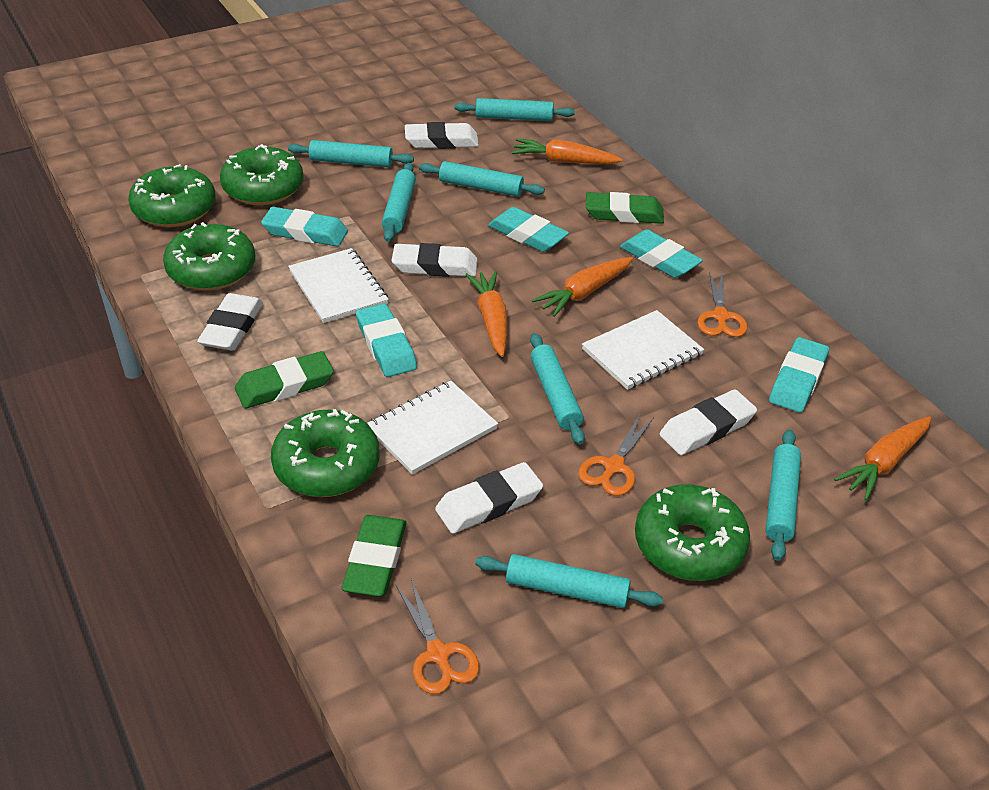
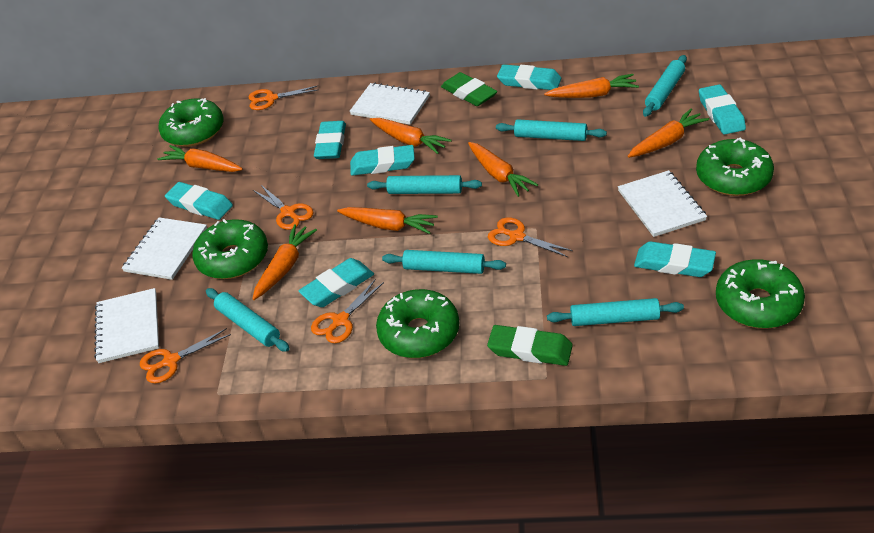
green eraser: [235,351,334,409] [342,515,407,597] [586,192,664,224] = 3 -> [441,72,497,106] [487,325,573,366] = 2
orange carrot: [465,271,507,357] [512,138,623,164] [532,257,633,317] [834,416,931,501] = 4 -> [158,145,243,172] [252,224,317,300] [337,207,438,234] [370,118,452,154] [468,142,538,197] [544,74,639,98] [628,109,709,158] = 7
orange scissors: [396,579,479,694] [578,413,654,496] [697,272,747,337] = 3 -> [140,328,231,383] [249,86,319,110] [253,185,314,230] [311,279,384,343] [488,217,573,257] = 5
turquoise eraser: [261,207,348,247] [356,304,417,377] [488,207,569,252] [620,229,703,278] [769,337,829,413] = 5 -> [165,182,233,220] [299,258,374,307] [314,121,346,159] [350,145,415,176] [497,64,561,90] [634,242,716,277] [699,85,746,134] = 7
turquoise rolling pin: [288,140,414,167] [382,163,416,242] [419,161,545,197] [455,98,575,121] [475,554,663,608] [530,333,585,445] [766,429,801,561] = 7 -> [206,288,290,352] [367,175,482,194] [382,250,506,274] [496,119,607,141] [547,298,684,326] [643,55,687,117] = 6
white eraser: [197,293,263,351] [392,243,478,277] [405,122,479,149] [435,462,543,534] [660,390,757,455] = 5 -> none = 0
white notebook: [288,248,389,323] [367,380,498,475] [582,310,704,390] = 3 -> [94,288,159,363] [122,217,207,280] [349,83,430,125] [618,170,707,237] = 4

